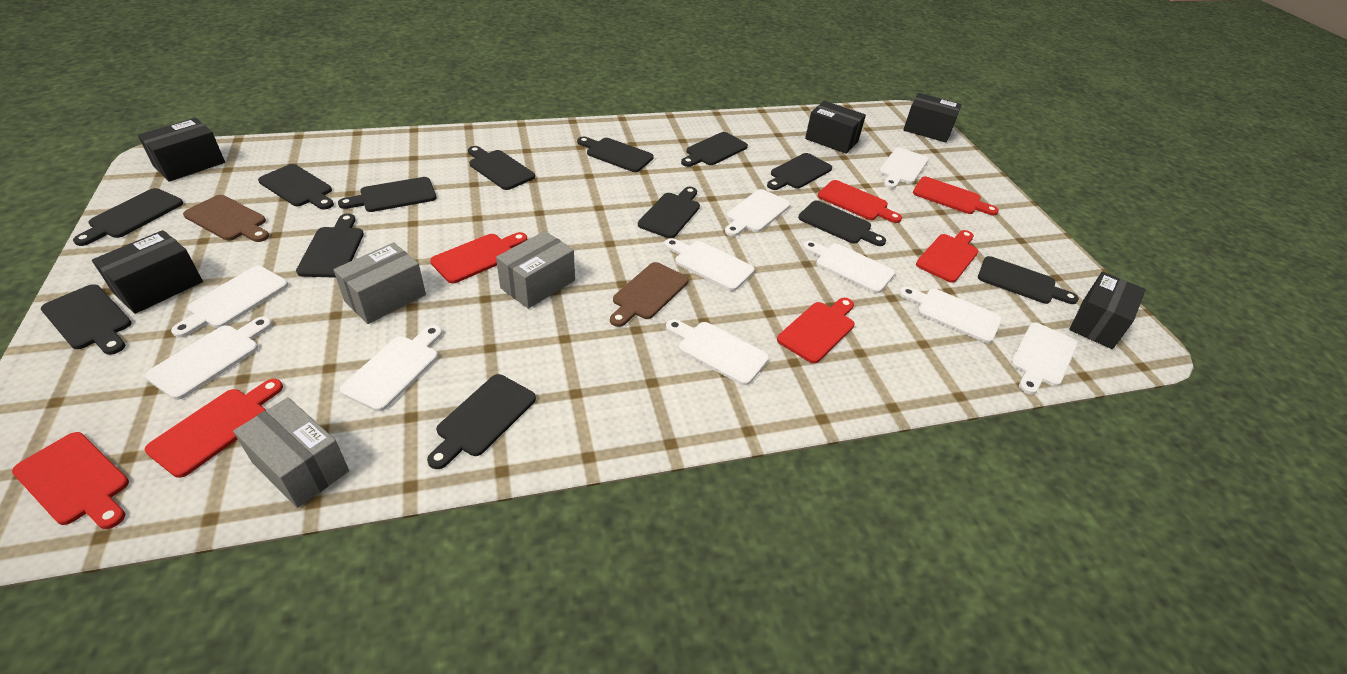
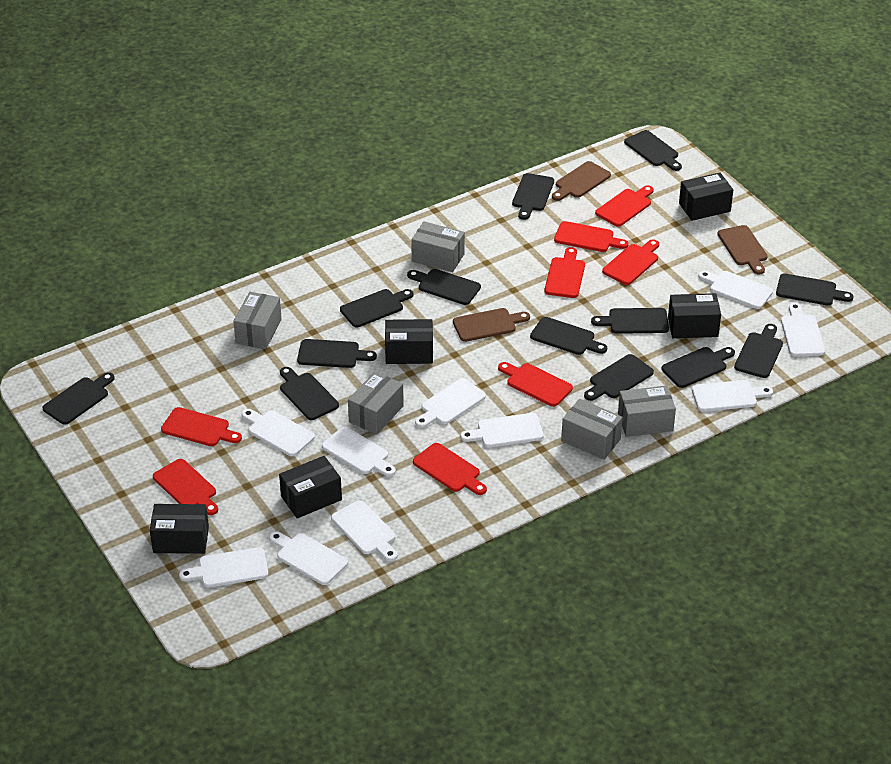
brown cutting board: [183,195,269,242] [610,262,689,327] = 2 -> [453,308,530,342] [552,161,611,201] [717,225,767,275] = 3
grey box: [233,397,349,508] [333,242,426,324] [496,231,575,309] = 3 -> [233,292,282,349] [348,371,404,435] [411,221,465,272] [561,399,623,460] [618,385,676,437] = 5
red cutting board: [12,432,129,529] [145,379,283,478] [430,232,527,283] [777,298,855,363] [818,180,902,223] [913,176,999,215] [916,230,978,283] = 7 -> [153,459,218,515] [161,407,242,446] [413,443,487,495] [498,362,573,407] [544,247,585,298] [554,221,629,252] [595,185,654,227] [602,239,659,285] = 8

